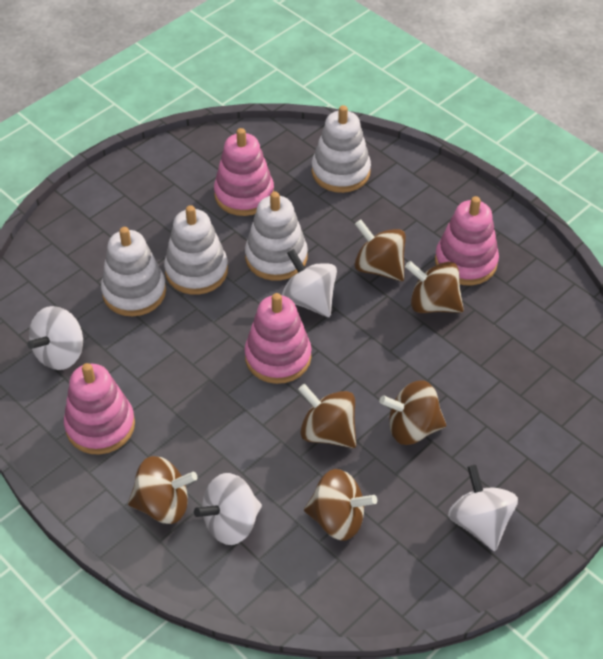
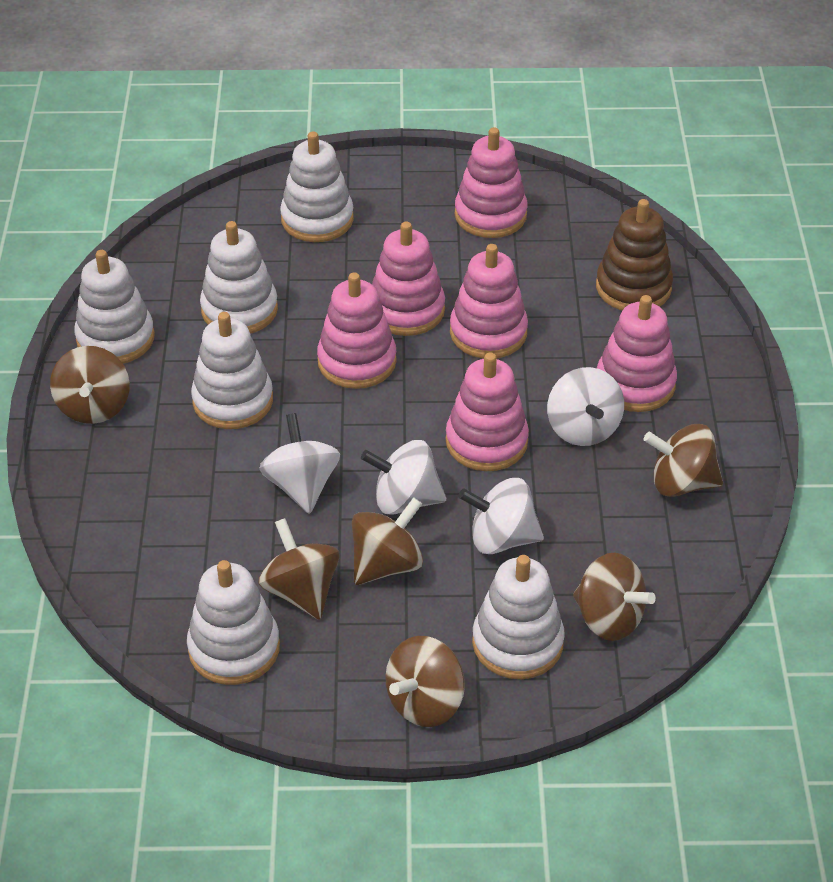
brown stacking toy: none = 0 -> [596,199,673,310] = 1
pink stacking toy: [64,363,135,454] [214,128,274,216] [245,293,312,384] [435,196,499,285] = 4 -> [317,272,397,389] [372,222,445,336] [446,352,529,471] [450,244,528,358] [455,127,528,238] [597,295,677,412] = 6
white stacking toy: [101,227,166,316] [164,205,228,295] [245,192,308,281] [312,105,371,193] = 4 -> [74,250,155,363] [187,560,280,685] [191,312,273,429] [200,221,278,334] [280,131,354,242] [472,555,565,679] = 6

